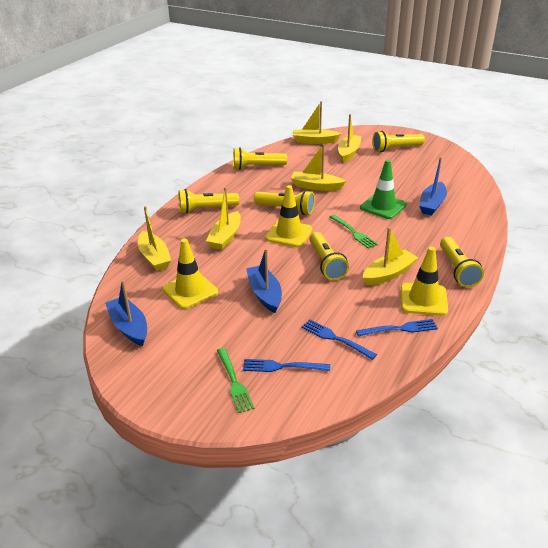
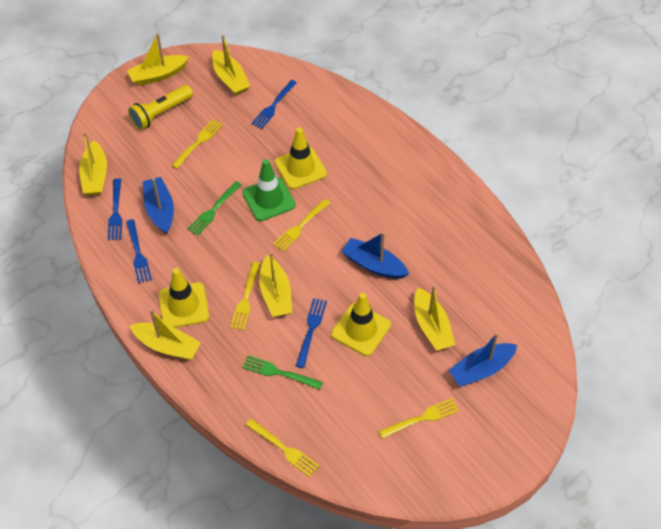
blue fork: [243,359,330,372] [301,319,377,360] [356,319,438,336] = 3 -> [108,178,122,240] [126,219,152,283] [251,80,297,129] [296,298,327,368] = 4
yellow flashlight: [178,189,239,214] [233,147,287,170] [254,190,315,215] [310,232,349,280] [372,131,425,152] [440,237,484,287] = 6 -> [128,85,193,130] = 1
yellow fork: none = 0 -> [171,119,223,169] [230,262,260,330] [246,418,319,477] [273,199,330,251] [379,398,460,439] = 5

